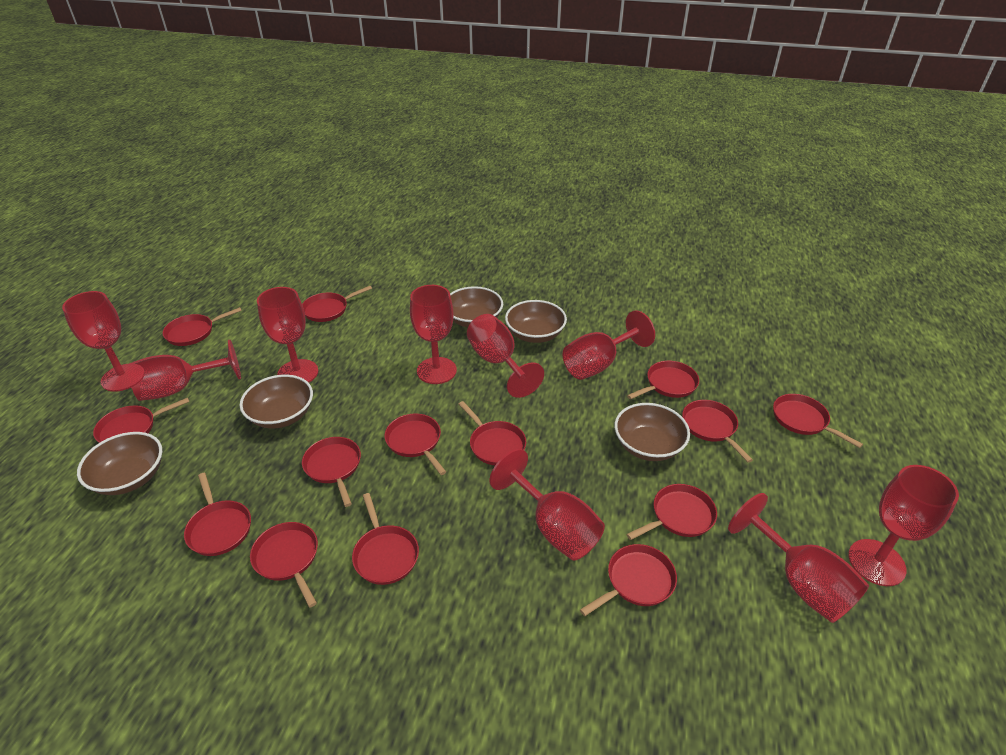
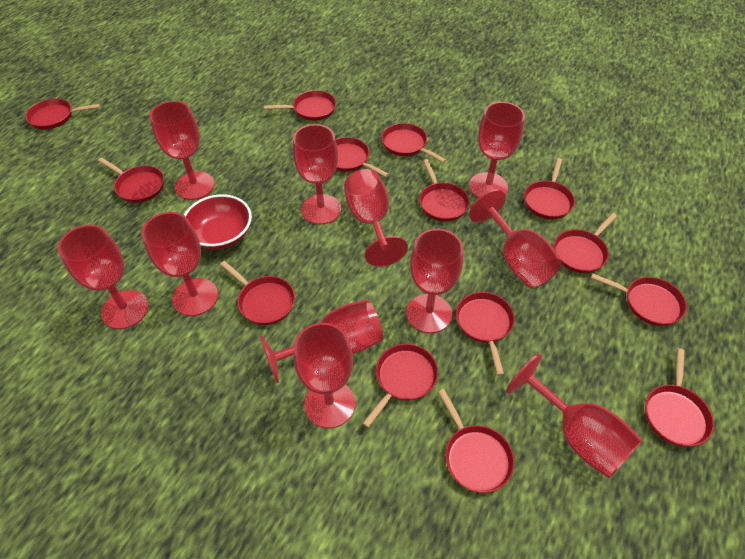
brown bowl: [77,432,162,495] [240,375,313,429] [450,286,503,327] [505,300,567,343] [615,403,690,461] = 5 -> none = 0
red bowl: none = 0 -> [184,194,252,250] = 1
red goblet: [62,291,131,392] [127,340,241,401] [257,287,318,382] [410,285,457,384] [467,314,544,398] [490,449,605,561] [563,310,655,380] [728,493,869,623] [848,465,959,586] = 9 -> [58,225,149,329] [142,212,218,316] [150,101,214,200] [260,300,383,383] [293,124,341,225] [294,323,355,428] [344,169,408,267] [406,229,463,333] [469,102,525,198] [469,189,562,288] [506,354,642,478] = 11

